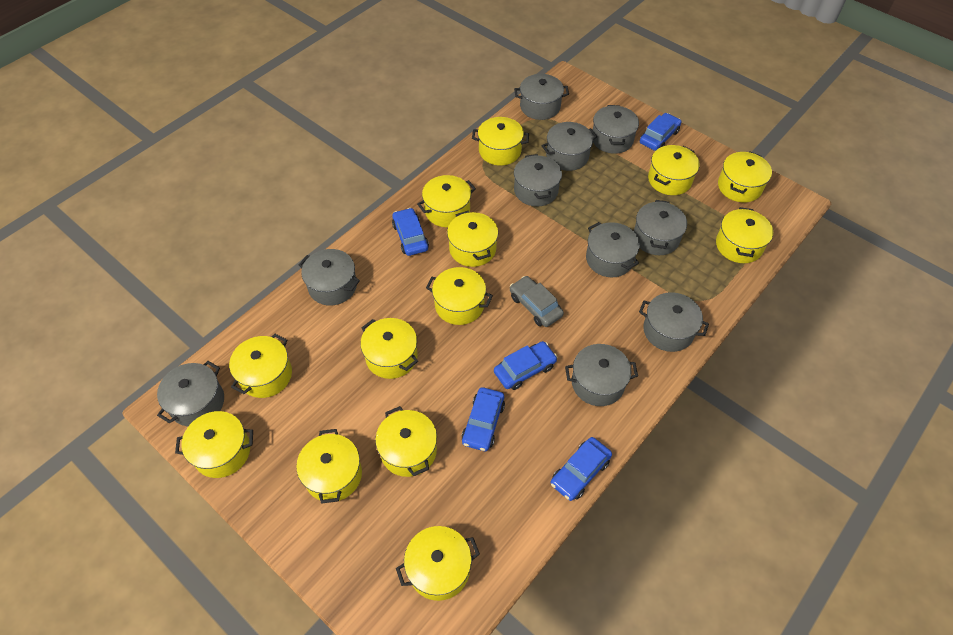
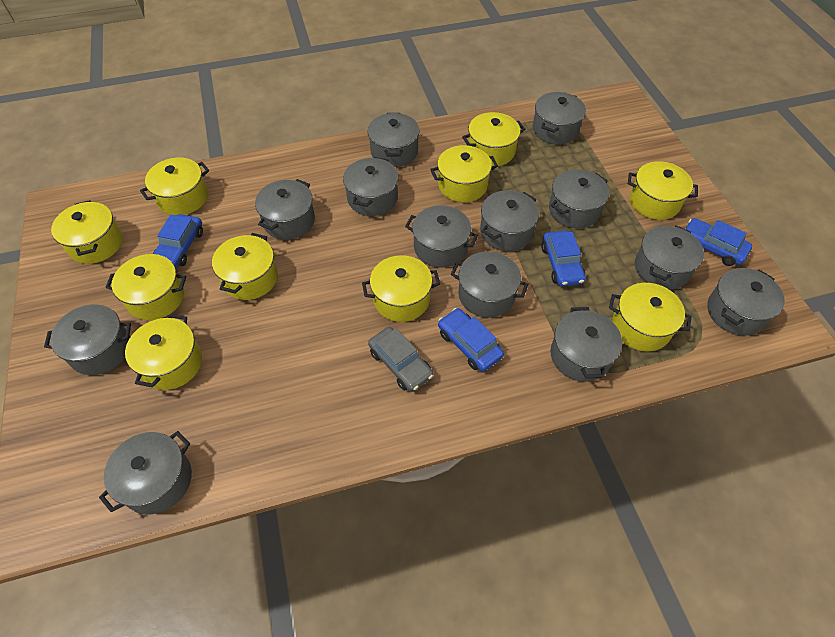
blue car: [392,208,429,256] [462,387,505,451] [494,341,557,390] [551,437,612,501] [640,113,681,151] = 5 -> [153,214,203,268] [438,308,504,372] [541,231,586,286] [685,218,752,266] = 4
grey pot: [157,361,224,426] [299,249,360,306] [514,74,569,120] [514,154,562,206] [542,122,598,171] [565,344,638,406] [586,222,640,277] [592,105,639,154] [634,200,687,255] [639,292,709,352] = 10 -> [44,304,131,375] [99,431,192,515] [255,179,315,240] [343,157,398,216] [368,113,420,167] [405,205,478,268] [451,251,528,318] [480,190,539,251] [532,92,586,144] [549,169,609,228] [551,307,622,382] [635,225,704,290] [707,268,785,336] = 13
yellow pot: [175,411,253,478] [229,334,292,398] [296,429,362,504] [360,318,418,379] [375,406,437,477] [396,526,480,601] [417,175,476,227] [426,267,493,325] [447,211,498,267] [472,117,529,165] [648,145,700,195] [716,207,773,263] [718,151,772,203] = 13 -> [51,200,123,264] [106,254,186,320] [125,314,202,390] [140,157,209,216] [212,233,278,300] [362,255,440,322] [430,145,498,202] [462,112,525,166] [609,283,692,352] [628,161,698,220] = 10

